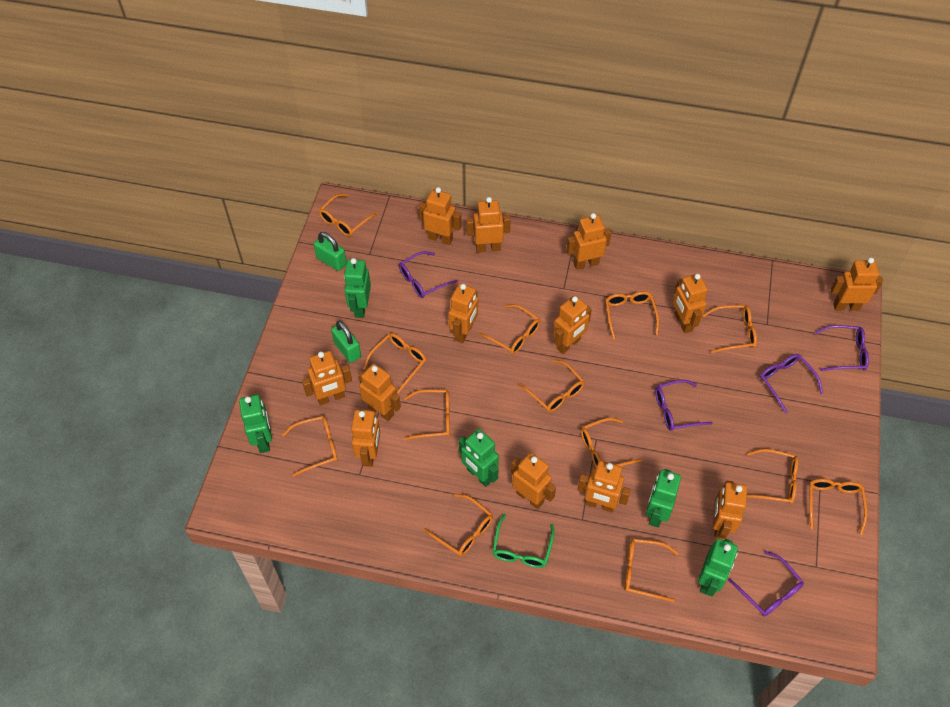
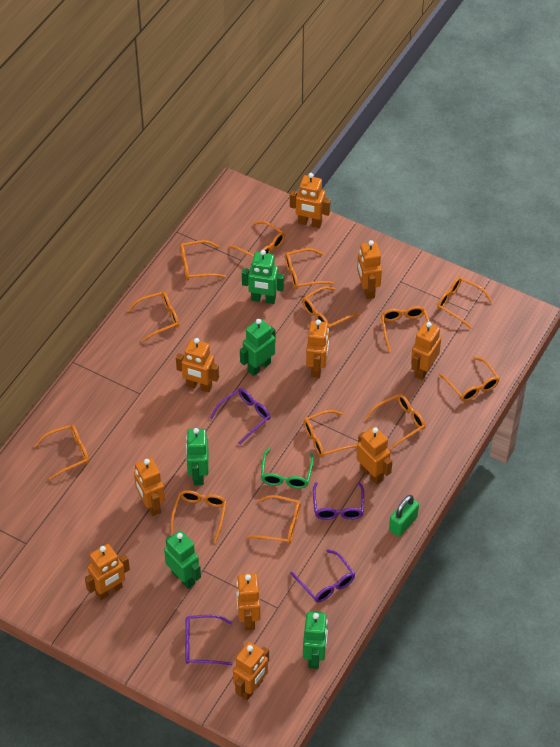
green padlock: [314,232,347,271] [331,320,361,363] = 2 -> [389,495,419,537] = 1
orange robot: [302,351,352,405] [351,410,380,467] [359,364,401,421] [419,187,461,245] [448,283,478,343] [466,197,511,253] [511,453,556,509] [553,295,592,354] [566,213,611,270] [577,461,631,513] [673,274,708,333] [713,481,747,539] [831,258,883,311] = 13 -> [85,544,130,600] [134,458,165,516] [176,338,219,393] [233,642,269,700] [236,573,261,631] [290,173,331,228] [306,320,329,378] [357,240,382,299] [357,426,392,485] [411,322,441,380] = 10
purple glasses: [399,251,458,298] [655,380,713,431] [728,551,804,617] [760,354,823,413] [814,325,869,371] = 5 -> [185,615,233,665] [210,388,270,445] [290,549,355,602] [313,482,364,520] = 4

